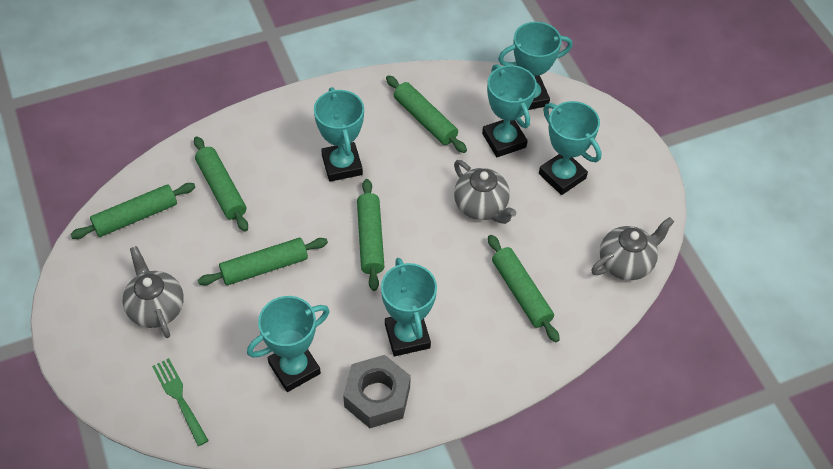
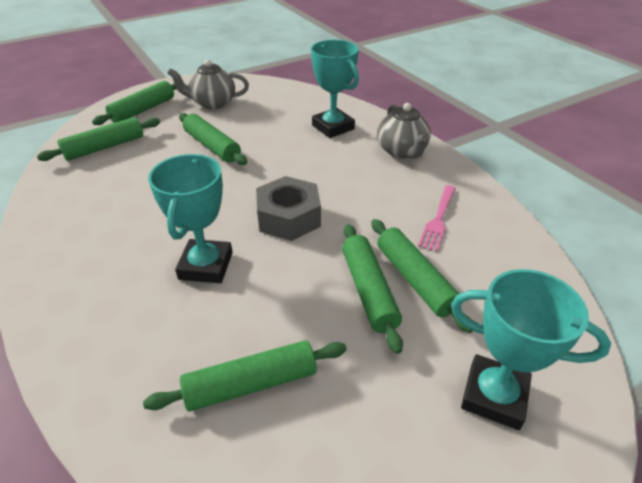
green fork: [152,358,209,446] = 1 -> none = 0
grey teapot: [122,246,184,338] [454,160,516,224] [591,217,674,280] = 3 -> [168,59,249,109] [377,103,431,159] = 2
pink fork: none = 0 -> [418,185,456,252] = 1
turquoise trophy: [247,296,329,392] [314,87,364,182] [381,258,437,356] [482,64,537,157] [498,22,573,110] [539,101,602,195] = 6 -> [148,154,233,283] [311,40,359,138] [451,269,611,430] = 3

